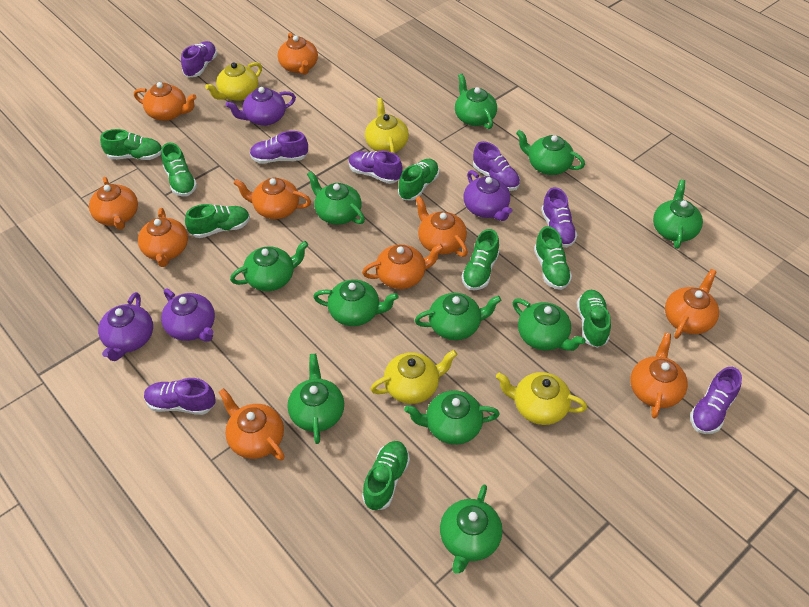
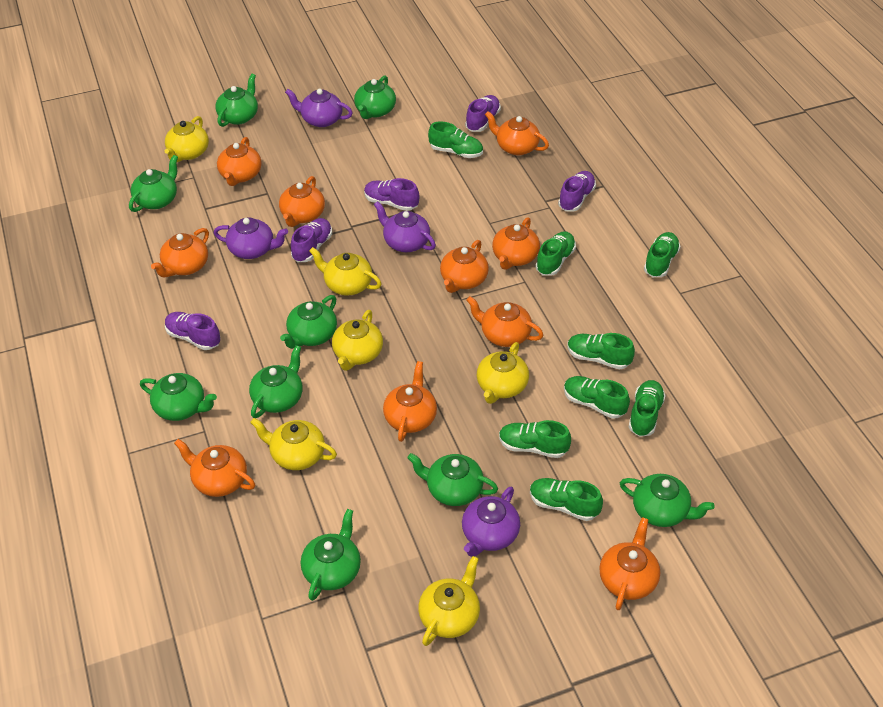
green teapot: [230,241,308,291] [287,354,344,444] [307,171,365,225] [313,279,399,326] [404,390,500,445] [415,293,501,340] [440,484,503,574] [455,74,497,129] [513,299,586,351] [516,130,585,175] [653,180,703,249] = 11 -> [129,155,178,212] [140,373,217,421] [215,74,258,127] [249,345,303,418] [280,295,337,349] [301,509,361,601] [354,75,396,119] [407,453,498,506] [620,474,715,527] = 9
purple shoe: [144,378,216,415] [181,41,217,78] [250,131,308,164] [349,151,403,184] [473,141,520,191] [541,187,577,248] [690,367,742,434] = 7 -> [165,312,221,350] [291,218,332,262] [364,178,419,211] [465,95,501,132] [558,171,596,211] = 5
yellow teapot: [205,62,262,101] [365,98,409,154] [371,350,457,404] [496,372,587,425] = 4 -> [165,116,209,162] [250,418,337,470] [309,247,381,296] [332,310,383,371] [418,556,480,646] [477,342,529,404] = 6

